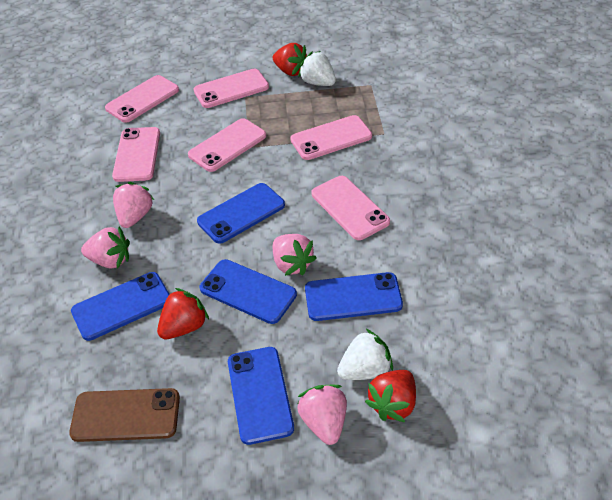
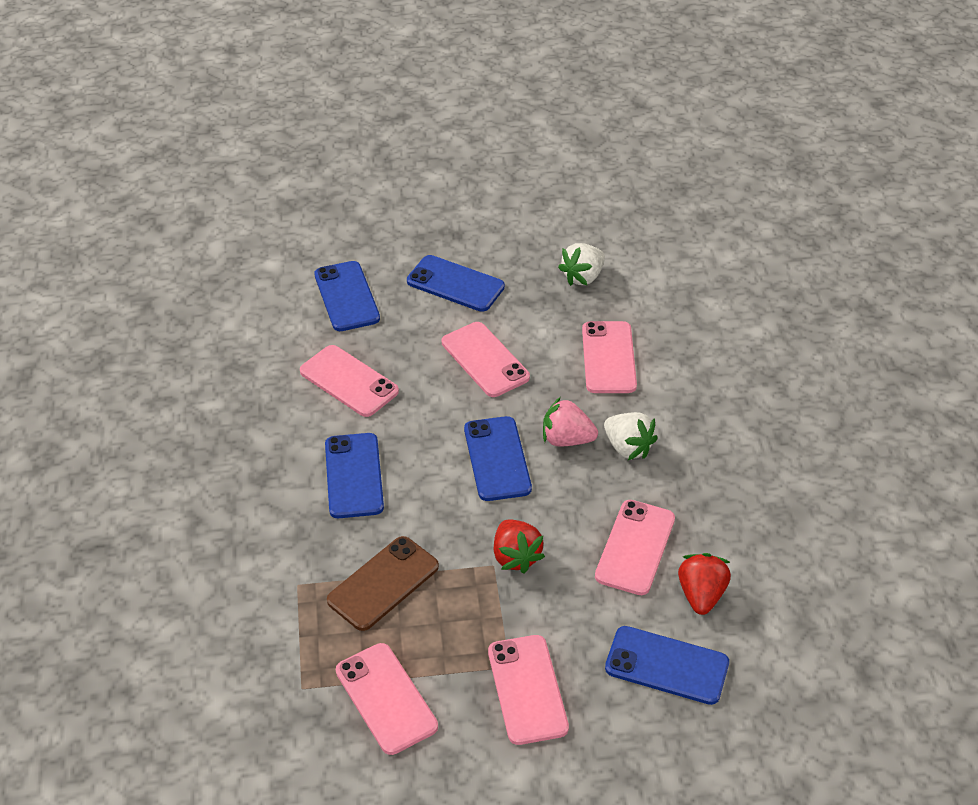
pink strawberry: [81,226,130,269] [113,182,154,228] [273,234,317,276] [297,385,347,445] = 4 -> [543,397,598,446] = 1
red strawberry: [157,288,209,339] [273,43,307,76] [365,370,416,422] = 3 -> [494,519,545,574] [678,553,731,615] = 2

